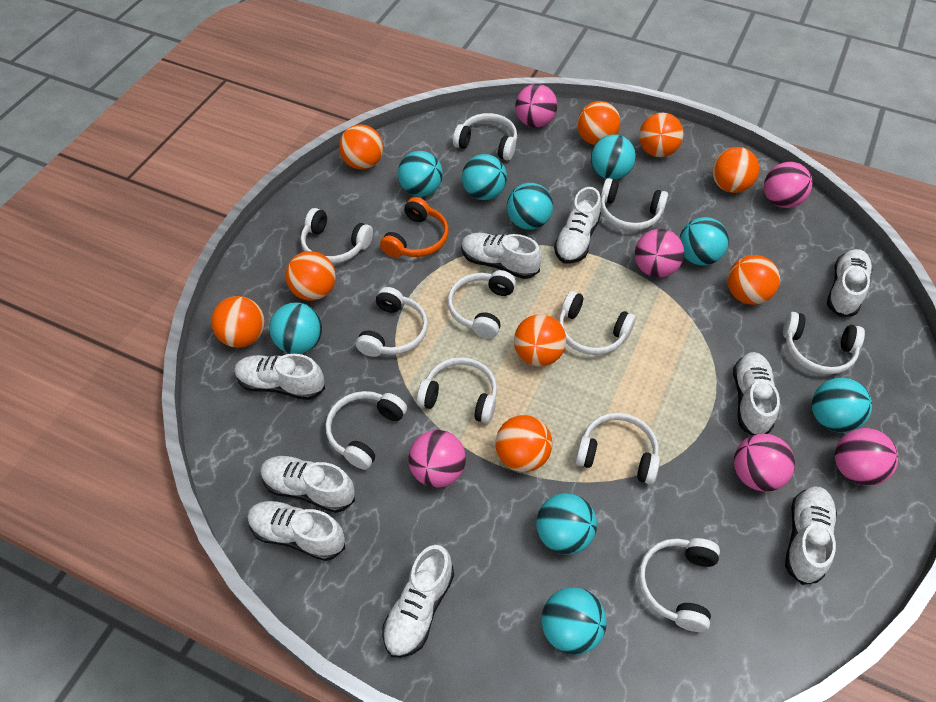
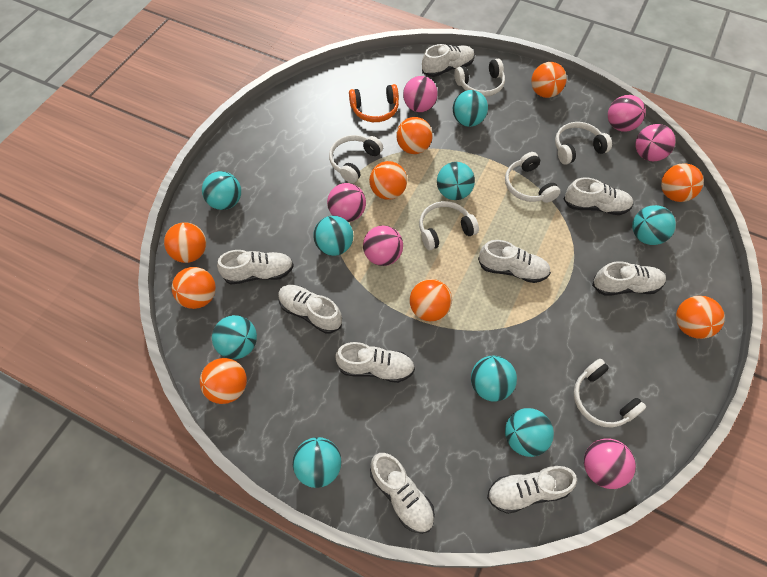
white headphones: [301,208,373,264] [325,391,407,470] [356,287,428,357] [417,357,497,424] [448,270,516,339] [453,113,517,161] [559,291,636,355] [575,413,660,485] [600,178,668,230] [639,538,720,632] [783,312,865,374] = 11 -> [329,135,383,183] [419,201,479,250] [454,59,505,97] [505,152,560,203] [555,122,612,165] [574,359,646,427] = 6

